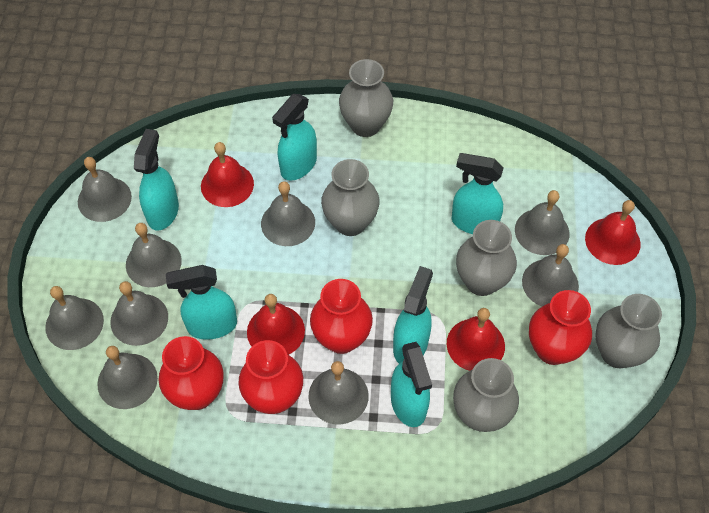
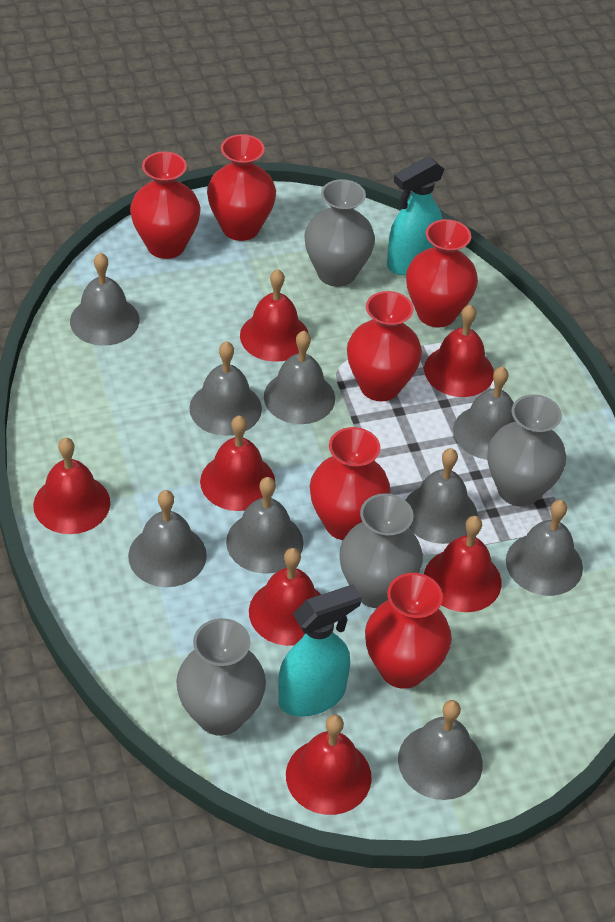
grey vase: [321,159,380,236] [339,59,393,137] [453,358,519,432] [456,220,517,296] [595,294,662,368] = 5 -> [176,618,266,736] [304,179,375,287] [339,493,423,608] [488,394,566,507] = 4
red bell: [201,142,254,207] [247,294,305,355] [447,308,505,371] [585,200,641,265] = 4 -> [33,438,110,534] [200,415,275,511] [240,269,308,362] [249,548,321,646] [286,714,372,815] [424,304,494,397] [424,516,501,612] = 7
red vase: [158,336,224,410] [238,340,303,414] [310,279,373,354] [529,290,592,365] = 4 -> [130,151,200,259] [207,134,276,241] [310,427,391,540] [347,291,422,401] [365,573,452,689] [406,219,478,327] = 6
turquoise spray bottle: [134,129,179,230] [166,265,237,340] [272,94,317,181] [391,342,432,427] [393,266,433,364] [452,153,504,234] = 6 -> [278,584,362,717] [387,156,445,276] = 2

